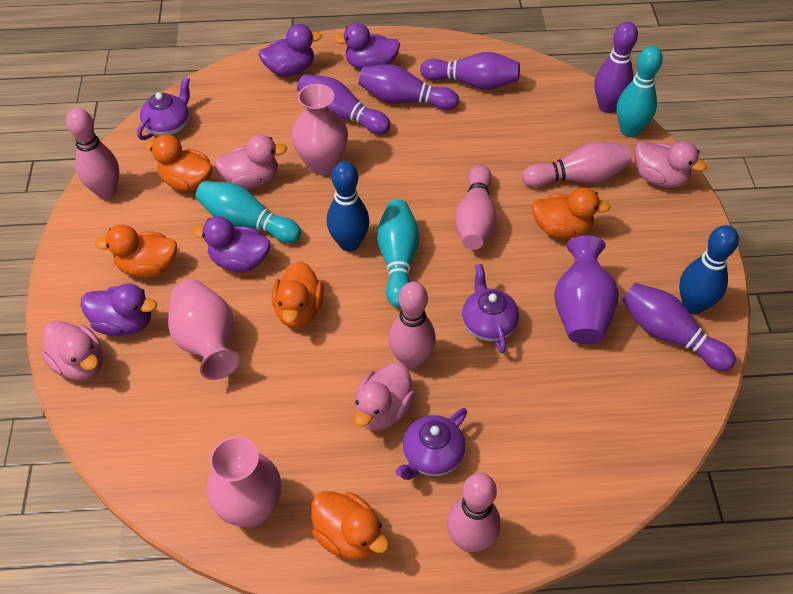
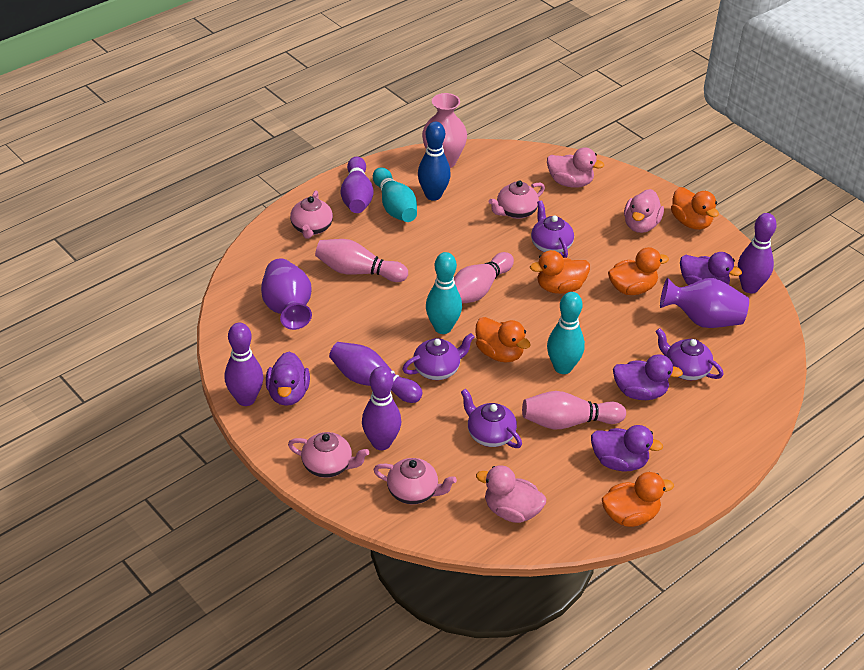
blue bowling pin: [326,161,370,252] [679,225,739,314] = 2 -> [418,122,451,201] = 1
pink bowling pin: [66,108,119,199] [389,282,436,369] [447,473,500,552] [455,165,497,250] [522,142,632,187] = 5 -> [315,239,408,282] [454,252,514,303] [522,391,626,430] = 3
pink duck: [41,321,103,381] [215,135,287,188] [354,362,415,431] [635,141,707,188] = 4 -> [476,465,546,523] [547,147,604,188] [624,189,664,233] = 3
pink teapot: none = 0 -> [288,432,369,478] [290,191,333,239] [373,458,457,504] [489,180,545,219] = 4
pink vase: [168,280,240,380] [206,436,281,527] [291,84,348,175] = 3 -> [422,93,467,168] = 1
purple teapot: [137,77,190,140] [395,408,467,480] [462,264,519,353] = 3 -> [402,333,475,380] [461,389,522,448] [531,201,574,258] [655,328,724,380] = 4
purple vase: [554,236,619,344] = 1 -> [261,259,312,330] [660,278,749,328] = 2

